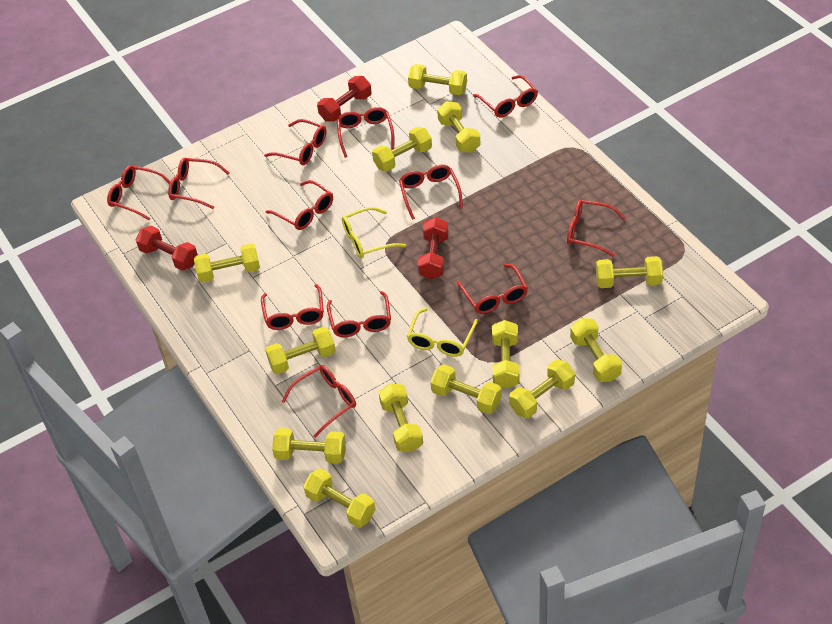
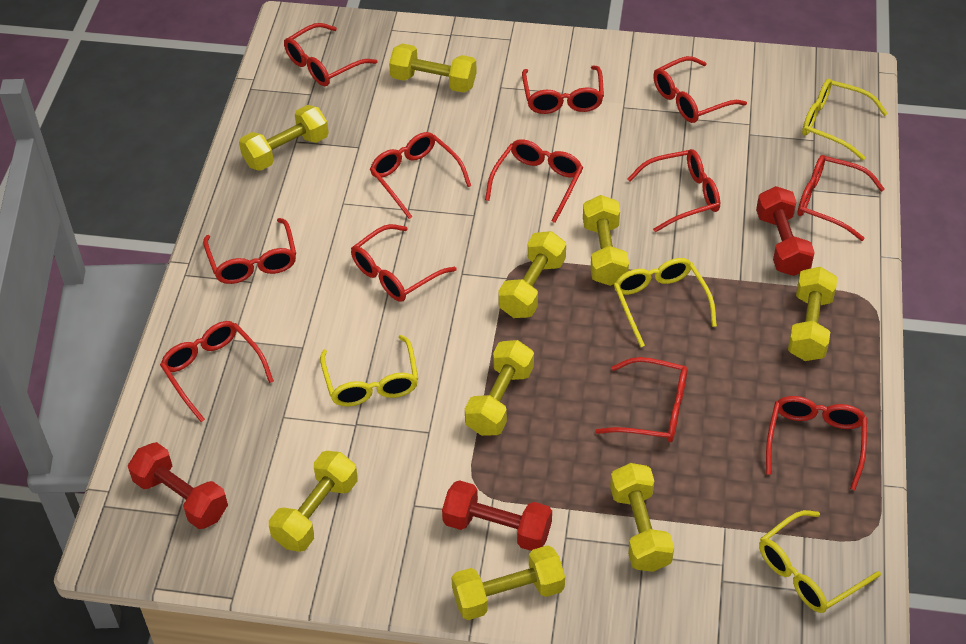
yellow dumbbell: [194,244,260,282] [265,327,336,374] [272,428,346,464] [303,468,376,528] [372,127,432,172] [379,384,423,452] [408,64,467,95] [430,364,502,414] [437,101,481,153] [492,320,520,388] [509,359,575,418] [570,318,622,382] [596,256,663,288] = 13 -> [239,105,329,171] [269,451,358,552] [389,43,477,93] [451,545,565,620] [465,340,534,436] [498,231,566,318] [583,195,629,286] [610,463,674,572] [788,267,837,361] = 9
yellow glasses: [342,207,406,258] [407,308,478,357] = 2 -> [320,335,418,407] [614,258,717,347] [759,510,881,613] [802,79,888,160] = 4

